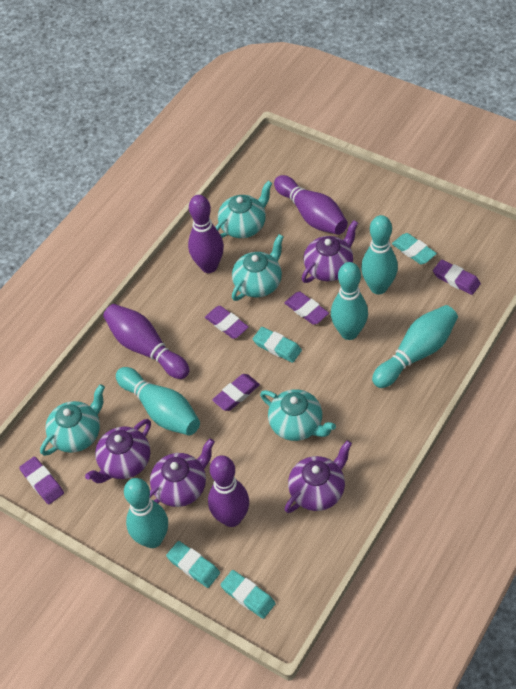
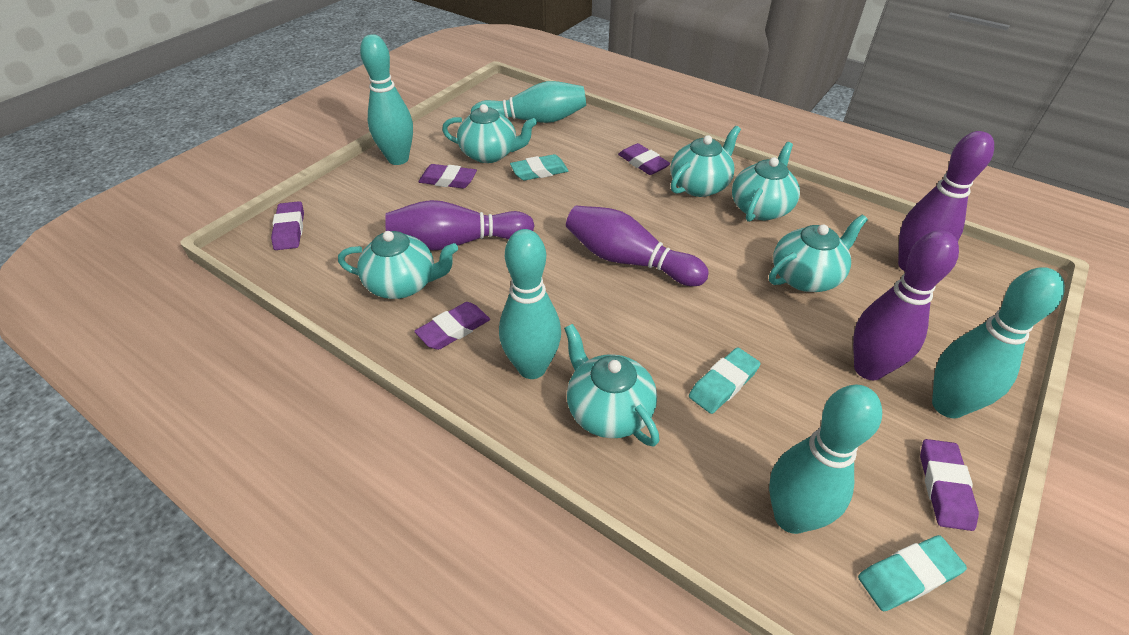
purple teapot: [85,419,151,483] [150,438,215,507] [285,440,352,513] [302,221,358,283] = 4 -> none = 0
turquoise eraser: [166,541,220,588] [220,570,276,619] [253,327,302,363] [392,233,437,265] = 4 -> [510,154,569,181] [689,347,761,414] [858,535,967,611] = 3
turquoise teapot: [40,384,105,456] [215,181,273,238] [232,234,284,301] [260,389,336,441] = 4 -> [338,231,458,299] [442,104,537,163] [564,324,659,447] [670,126,741,197] [732,142,800,222] [769,215,868,292] = 6

